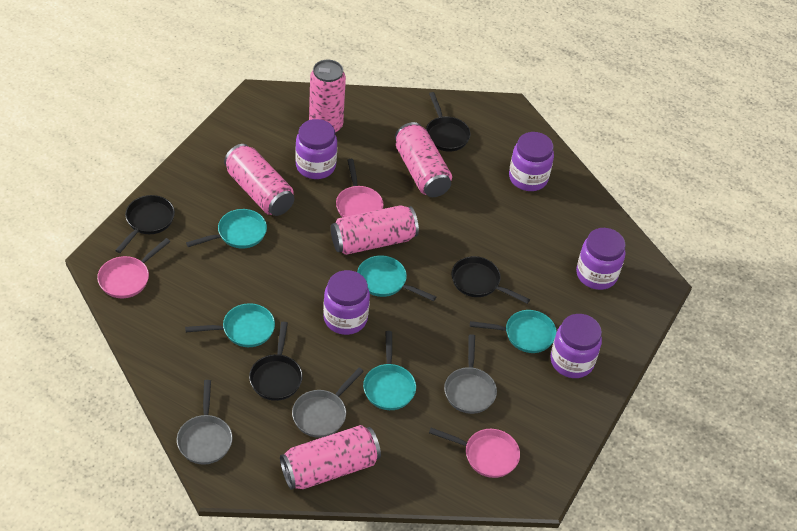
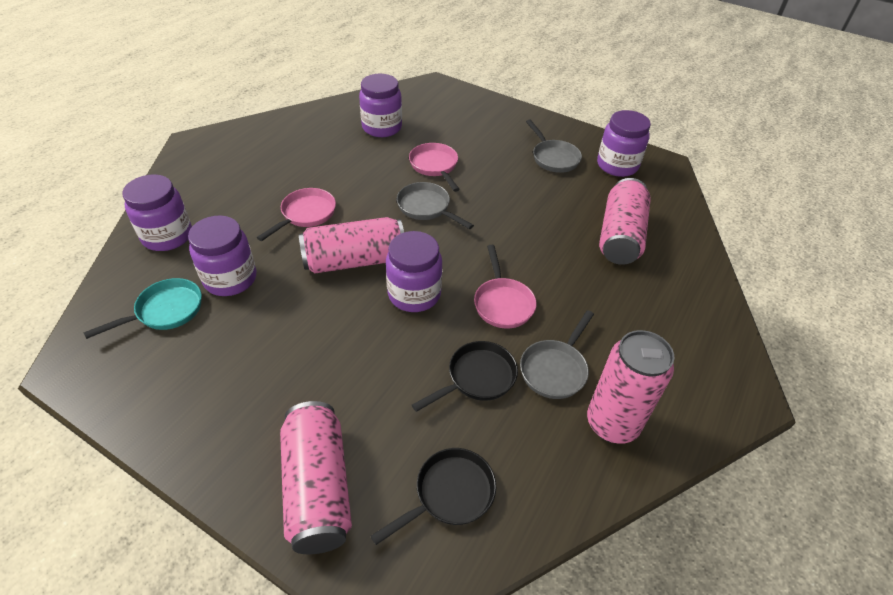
black pan: [115,195,175,253] [249,322,303,401] [426,92,471,152] [451,256,530,304] = 4 -> [371,448,496,545] [412,341,518,412] = 2
pink can: [224,144,294,216] [280,425,381,490] [309,60,346,133] [331,205,419,255] [395,122,452,197] = 5 -> [280,401,352,554] [299,217,404,273] [587,330,674,444] [599,178,651,265] = 4
turquoise pan: [185,303,275,347] [186,209,267,248] [357,255,436,301] [363,331,416,410] [470,310,557,353] = 5 -> [83,278,202,339] = 1

